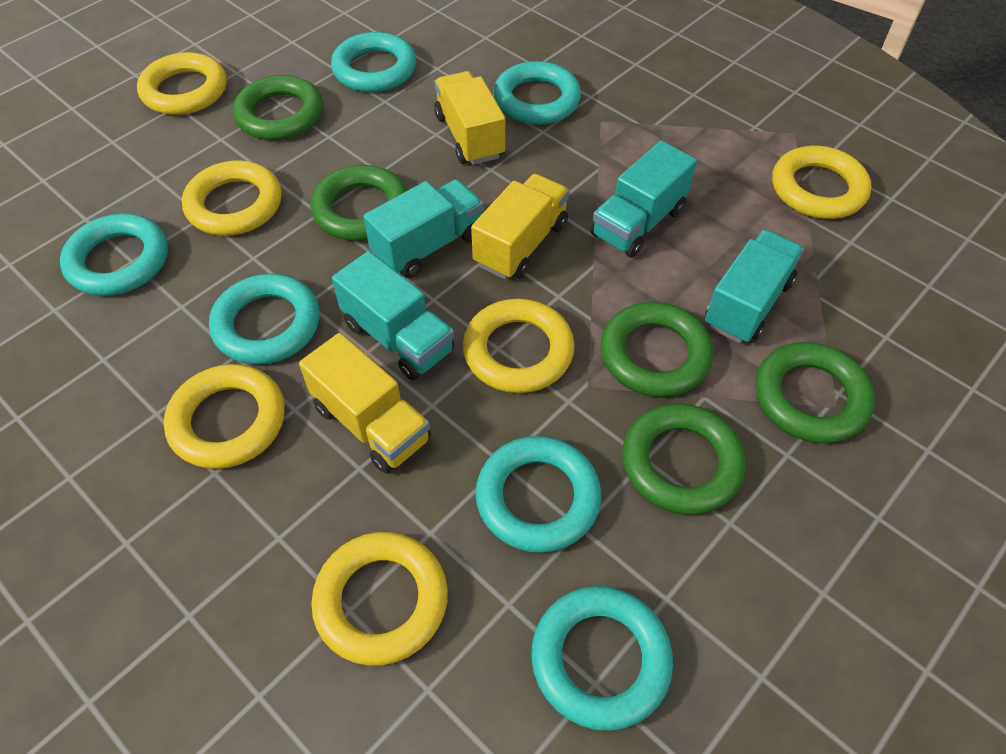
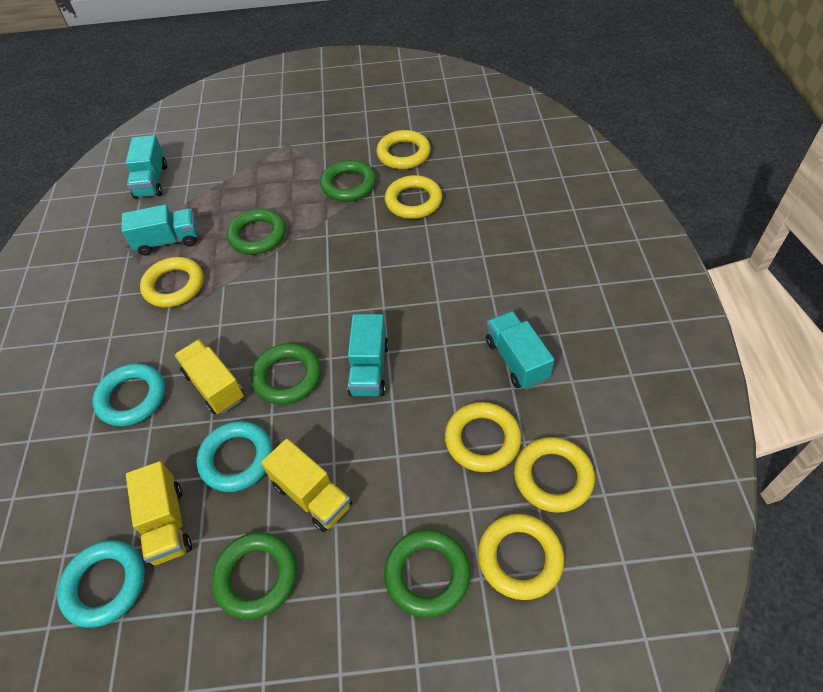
turquoise ring: [60,214,168,296] [209,274,320,365] [331,32,416,92] [475,436,601,553] [493,61,581,125] [531,586,673,731] = 6 -> [57,540,145,628] [92,363,165,426] [196,421,273,492] = 3

